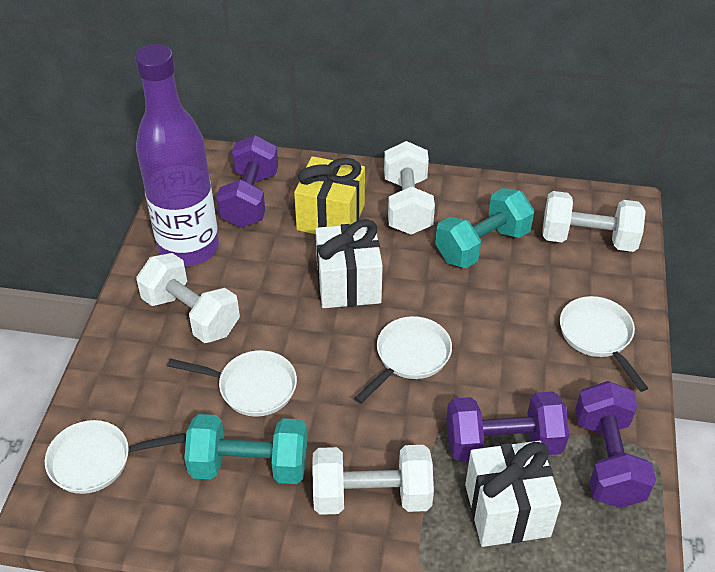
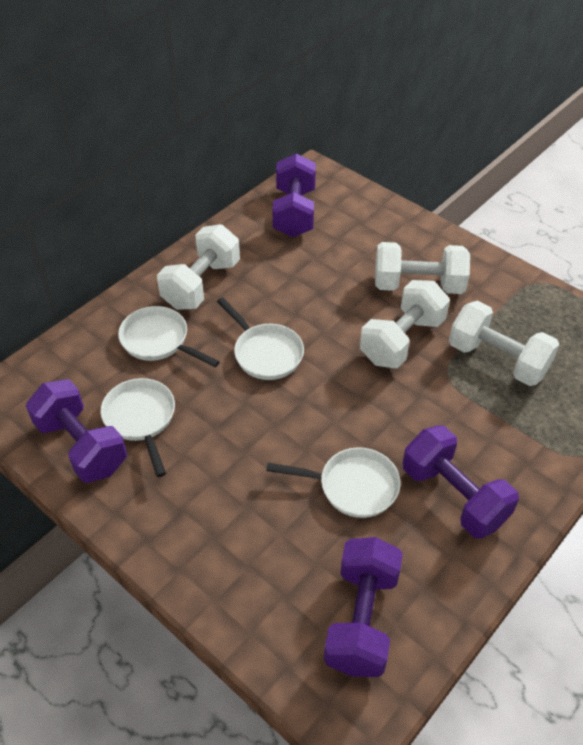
purple bottle: [135,44,219,267] = 1 -> none = 0
purple dumbbell: [216,135,278,228] [446,391,569,462] [575,381,656,508] = 3 -> [26,379,127,483] [272,153,316,237] [324,537,403,677] [403,426,519,539] = 4
turquoise dumbbell: [184,414,307,484] [435,188,534,268] = 2 -> none = 0
white gift: [315,219,383,308] [465,441,561,547] = 2 -> none = 0
yellow gift: [294,156,365,234] = 1 -> none = 0

